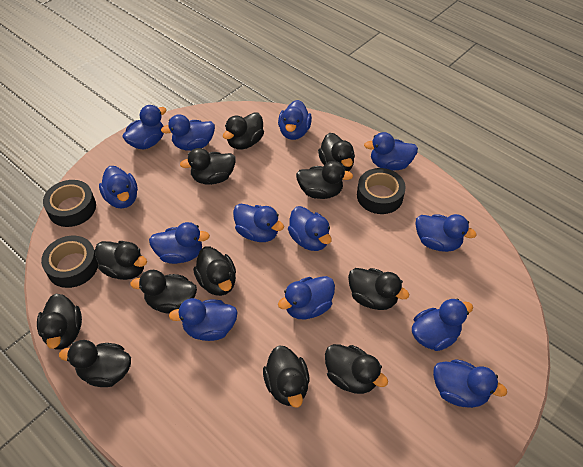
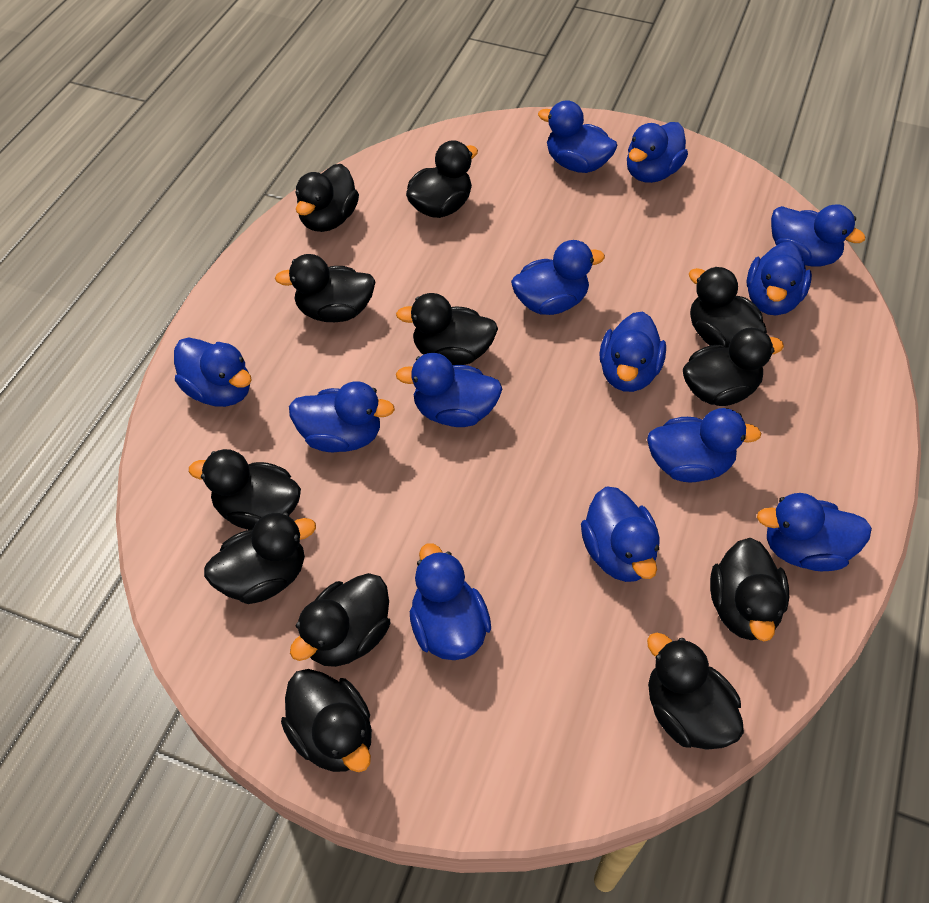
black tape: [41,236,99,288] [43,180,96,227] [357,168,406,214] = 3 -> none = 0

